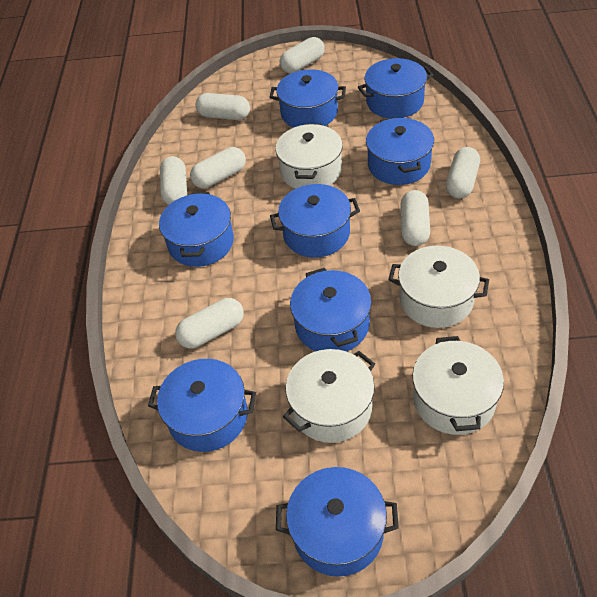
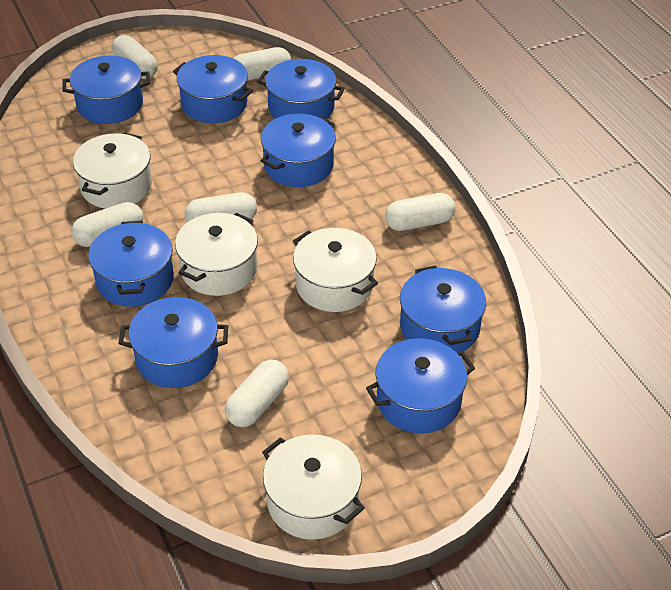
white capsule: [160,156,187,205] [175,298,244,349] [190,147,246,188] [195,93,250,120] [280,37,325,74] [400,190,430,246] [446,147,480,199] = 7 -> [71,202,143,247] [112,35,158,79] [185,192,257,222] [225,360,289,427] [233,47,291,81] [385,193,456,231] = 6

